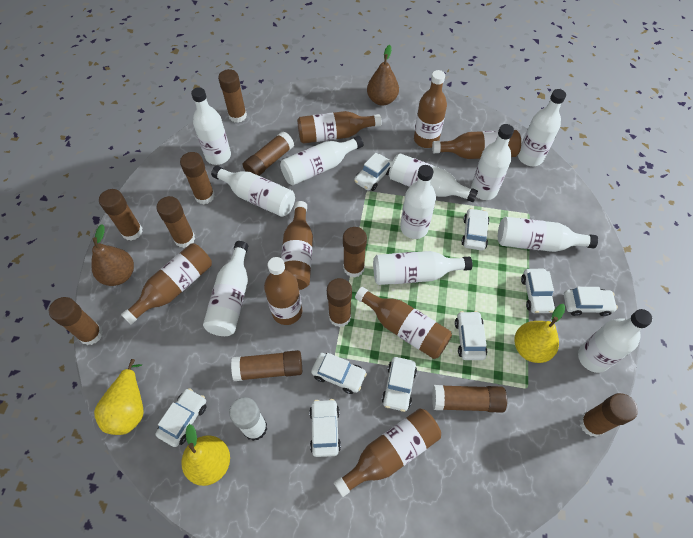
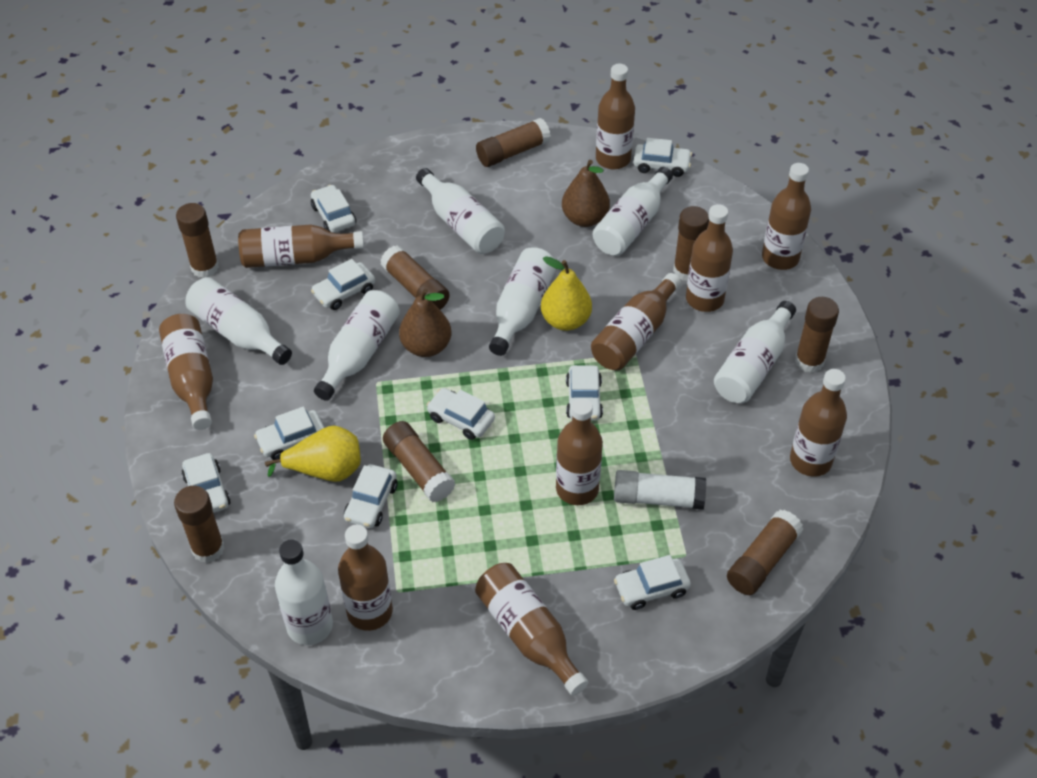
brown bottle: [121,243,212,324] [264,257,302,325] [281,201,313,290] [297,111,382,144] [334,408,441,497] [355,287,452,359] [414,70,447,148] [432,130,521,159] = 8 -> [159,314,213,430] [238,225,364,268] [338,525,393,631] [475,563,588,696] [556,398,603,505] [591,273,681,370] [596,64,635,169] [686,204,733,312] [762,163,811,270] [790,369,847,477] = 10
brown glue stick: [49,297,103,345] [99,189,143,241] [157,196,195,248] [180,152,215,204] [218,69,247,123] [231,350,302,381] [243,131,294,176] [327,278,352,327] [343,227,367,278] [432,385,507,413] [579,393,638,437] = 11 -> [174,486,225,563] [176,203,219,278] [380,245,450,310] [383,421,456,502] [476,118,551,167] [673,206,709,281] [727,510,803,595] [795,297,839,373] = 8
white bottle: [191,87,231,165] [203,241,248,336] [211,166,295,217] [280,136,363,185] [373,251,473,285] [389,153,478,202] [400,165,436,239] [471,124,514,200] [498,217,598,252] [518,89,566,166] [578,309,653,373] = 11 -> [185,277,292,365] [275,539,333,645] [314,290,400,401] [416,168,505,254] [489,247,556,356] [593,167,673,256] [714,301,796,403] = 7
yellow pear: [94,359,144,435] [182,424,230,486] [515,304,565,363] = 3 -> [265,426,361,482] [541,256,592,331] = 2

